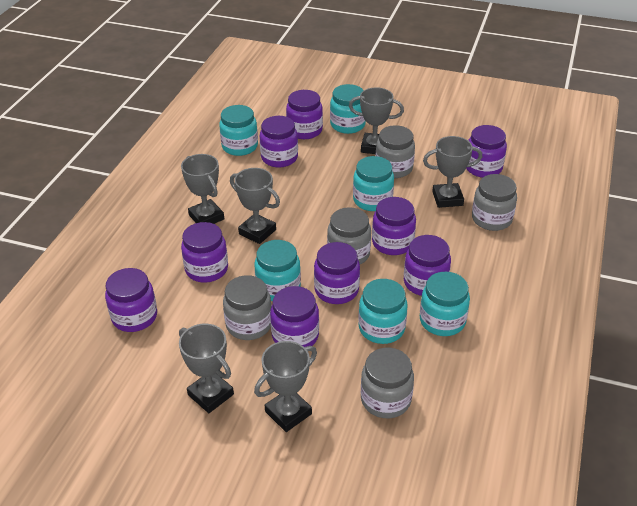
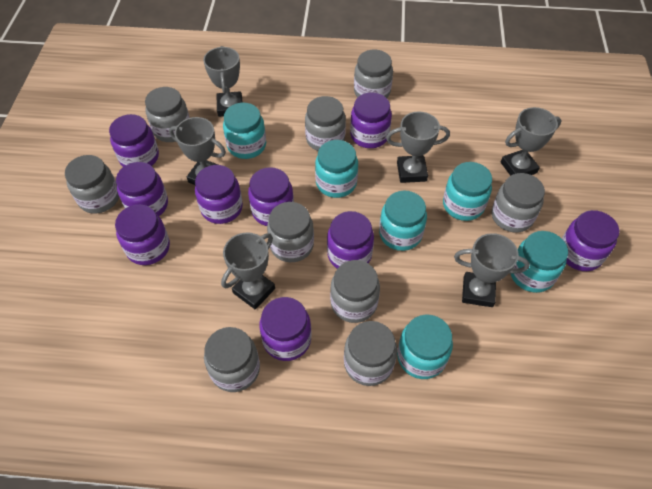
grey jar: [223,275,272,340] [327,207,371,264] [361,348,414,418] [376,125,415,178] [472,174,517,231] = 5 -> [65,155,119,214] [145,87,190,142] [204,327,260,392] [267,202,314,262] [305,96,346,151] [330,260,380,323] [344,321,397,386] [354,50,393,98] [492,173,545,233] = 9

